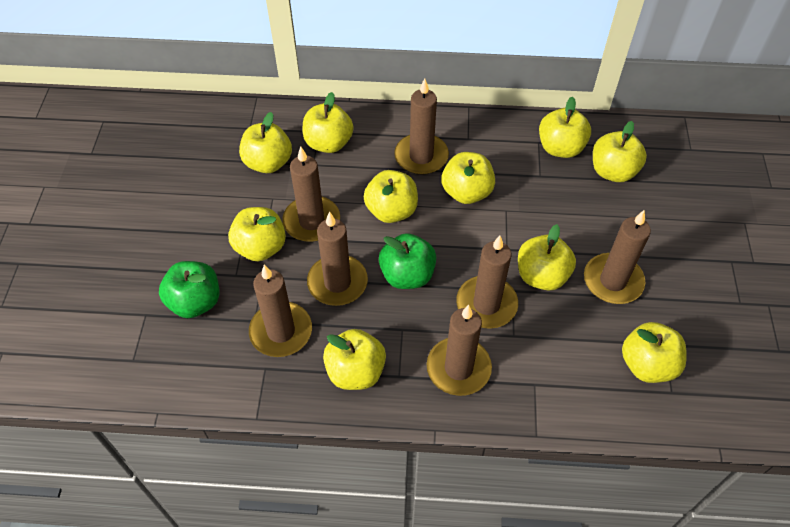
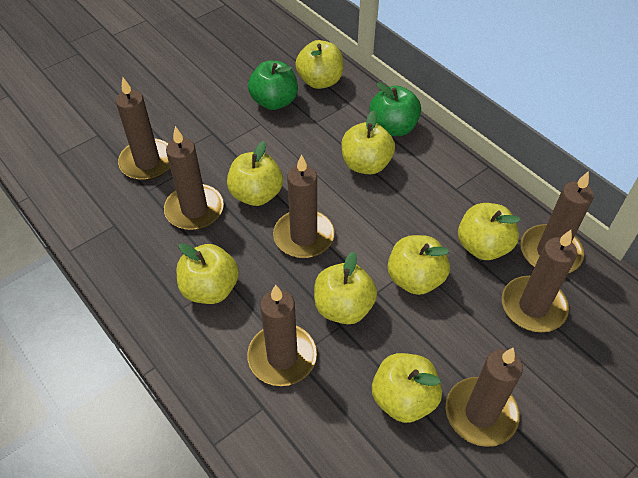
yellow apple: [228,207,286,261] [239,112,292,173] [303,92,354,153] [323,329,386,390] [364,170,418,223] [442,152,495,204] [518,224,576,291] [539,96,591,158] [593,121,647,182] [622,322,687,383] = 10 -> [176,243,239,304] [227,141,283,206] [295,40,344,89] [314,252,377,324] [341,110,395,174] [372,353,442,423] [388,235,450,295] [458,203,521,260] = 8

